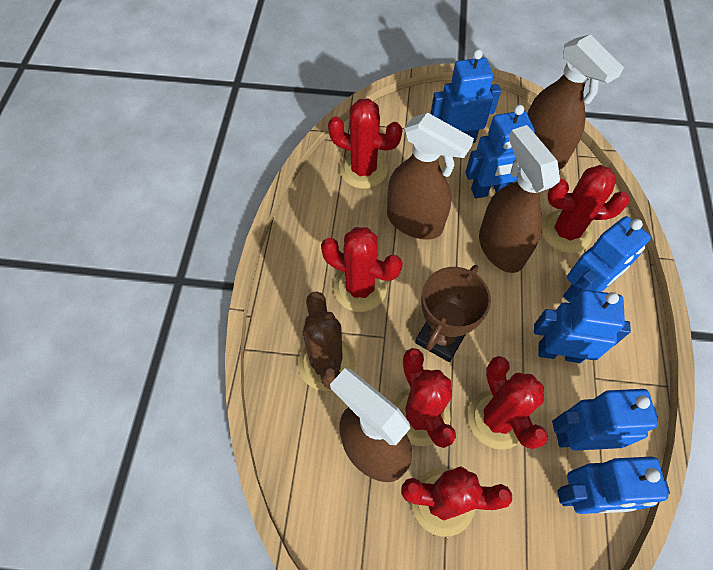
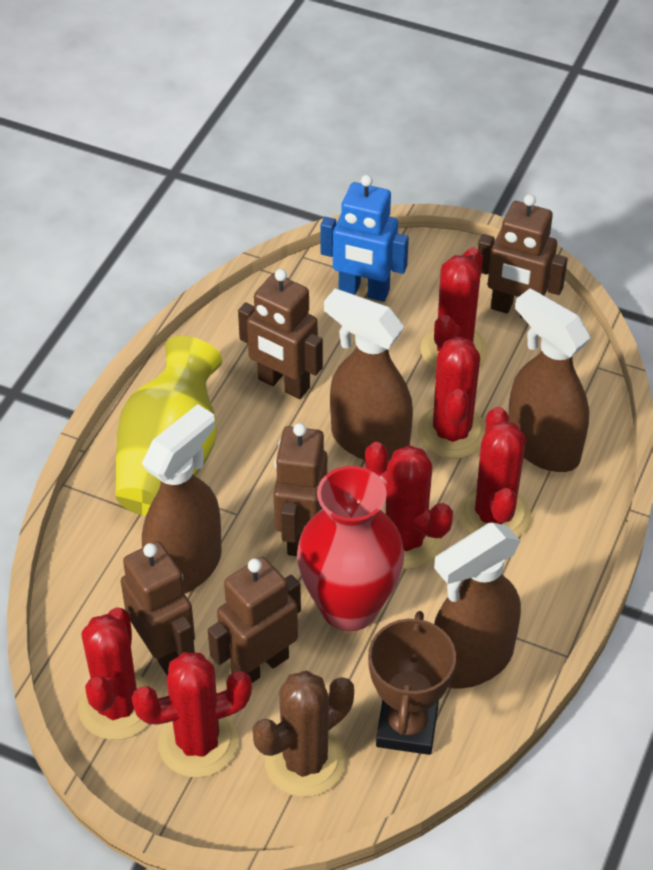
blue robot: [431,49,501,143] [465,105,535,199] [534,290,631,363] [552,389,658,451] [557,457,670,514] [563,216,651,303] = 6 -> [320,175,409,302] = 1
brown robot: none = 0 -> [121,541,195,676] [208,557,301,683] [238,269,323,399] [273,423,327,556] [478,194,568,318] = 5
red vase: none = 0 -> [297,466,404,632] = 1
yellow vase: none = 0 -> [115,336,222,516] = 1

